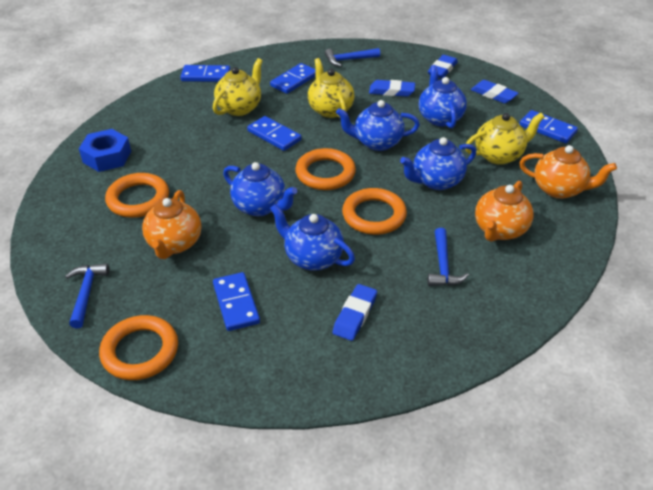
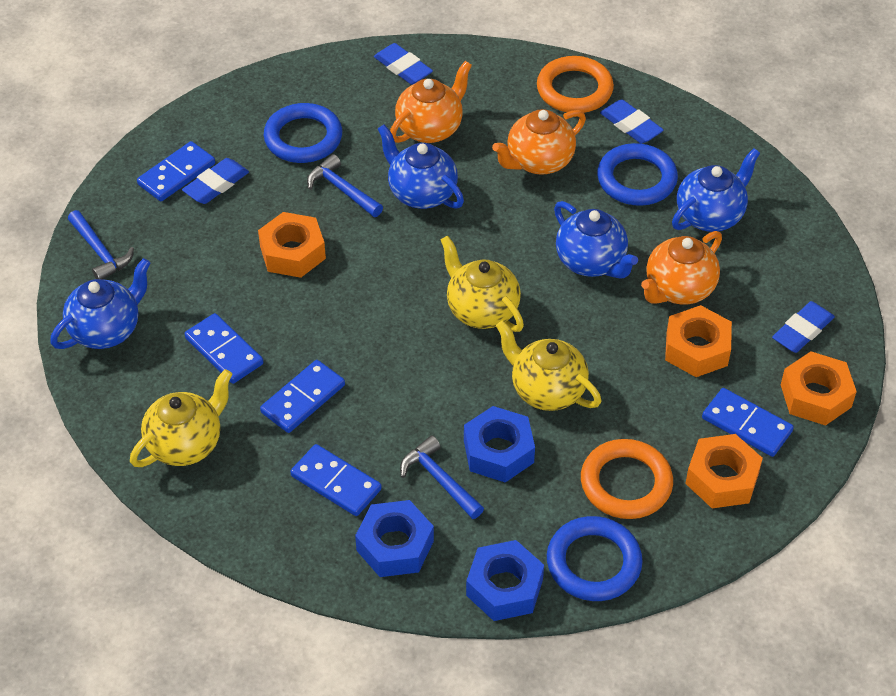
blue nut: [79,129,131,172] = 1 -> [355,500,434,577] [464,406,535,482] [466,540,544,621] = 3
blue ring: none = 0 -> [264,103,342,163] [547,516,643,601] [597,143,678,206] = 3
blue teapot: [223,162,297,216] [270,204,355,270] [336,100,420,151] [400,137,476,190] [419,65,467,128] = 5 -> [50,258,150,349] [378,125,464,209] [554,201,638,279] [672,148,760,232] = 4
orange nut: none = 0 -> [258,212,326,278] [665,305,732,377] [685,434,763,508] [781,351,857,426] = 4
orange ring: [99,315,178,380] [105,173,169,218] [295,148,356,190] [342,188,407,235] = 4 -> [537,56,614,113] [581,439,673,519] = 2

